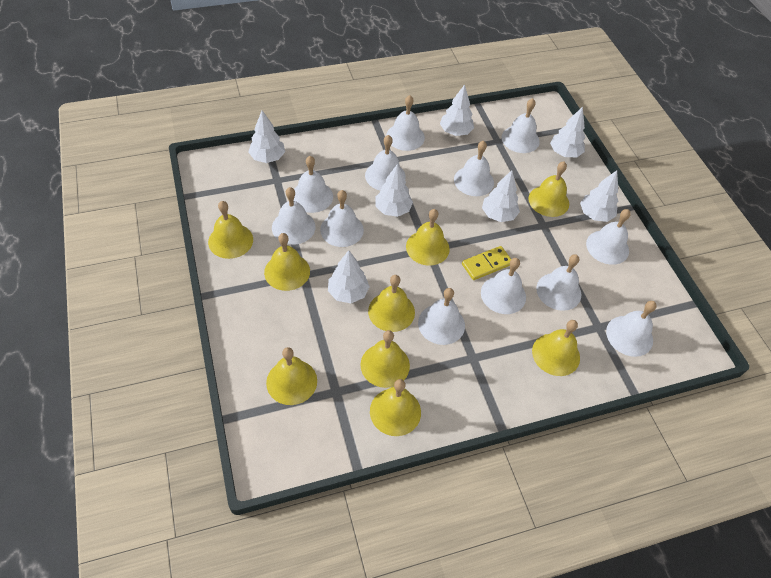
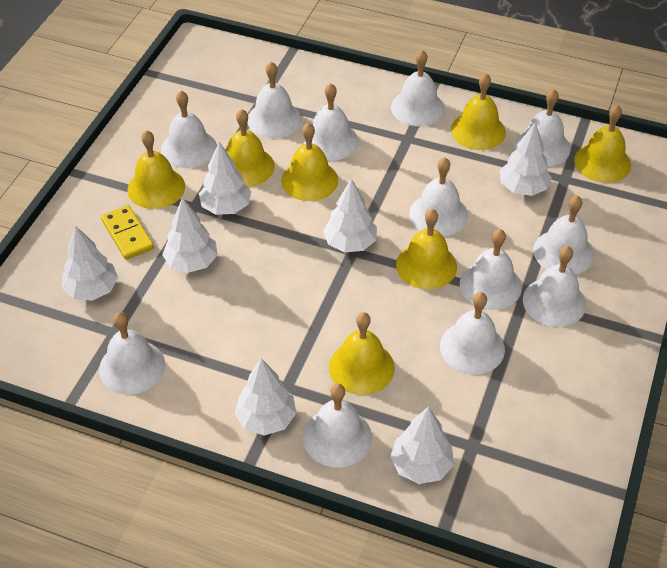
yellow bell: [208,201,253,259] [264,233,310,291] [266,347,317,405] [360,330,410,388] [368,275,415,332] [370,379,421,436] [406,209,450,266] [528,162,569,217] [532,320,580,376] = 9 -> [128,130,185,209] [227,109,275,187] [281,123,338,201] [329,312,395,395] [396,209,457,289] [451,73,506,150] [574,105,631,183] = 7

